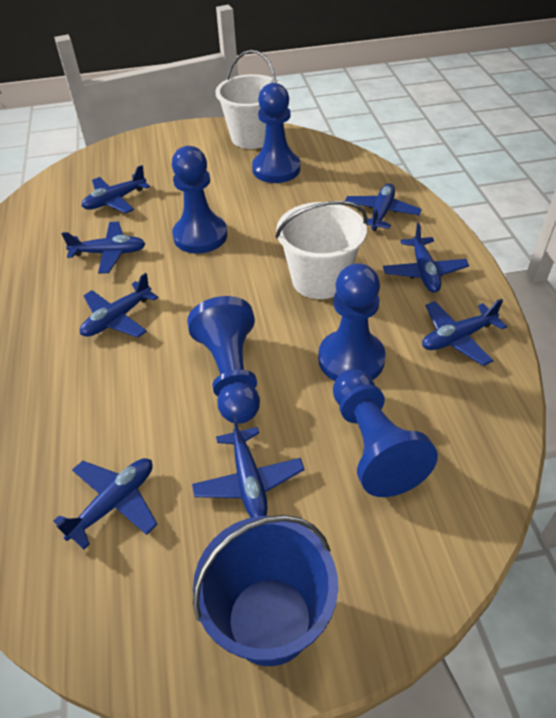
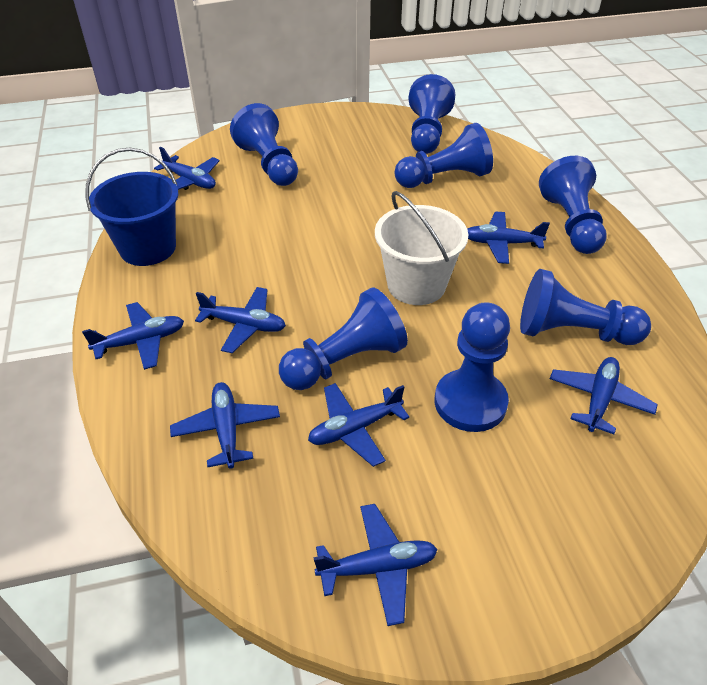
blue pawn: [172,146,227,253] [187,296,260,424] [252,83,300,183] [318,263,386,381] [333,369,438,497] = 5 -> [230,103,298,186] [279,288,408,390] [394,123,493,188] [408,74,456,154] [435,302,510,432] [520,269,651,345] [539,156,607,254] = 7
white bucket: [216,50,283,149] [275,201,367,299] = 2 -> [375,191,468,305] = 1

